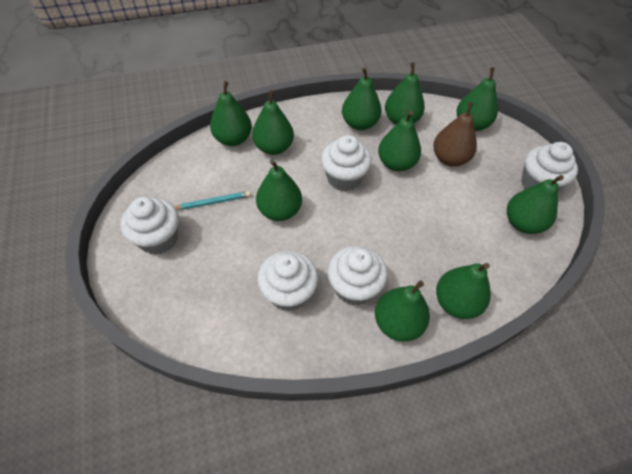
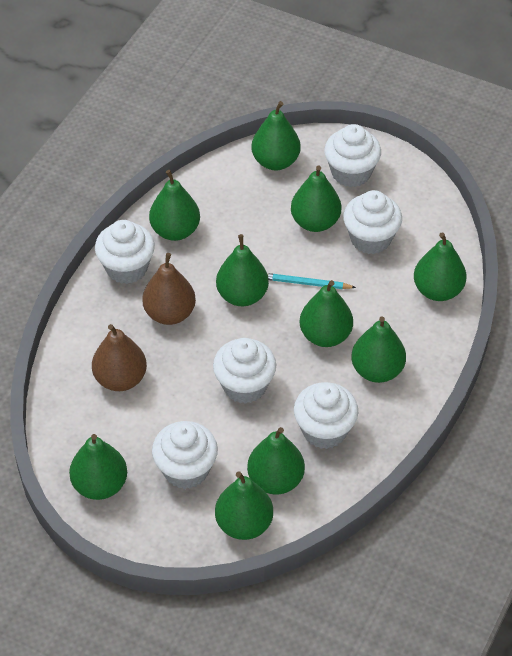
brown pear: [433,102,477,167] = 1 -> [92,324,147,391] [142,253,196,325] = 2
white cupcake: [120,197,179,255] [257,251,318,311] [321,135,372,191] [327,246,388,305] [521,142,578,191] = 5 -> [95,220,155,284] [152,421,218,489] [213,338,276,404] [294,382,358,449] [324,124,381,187] [343,190,402,254] = 6

